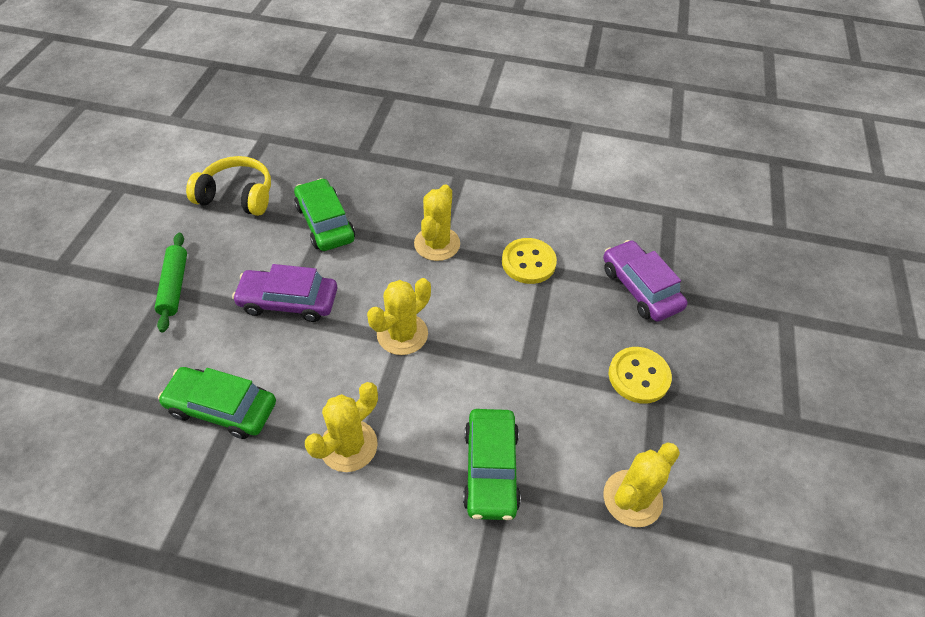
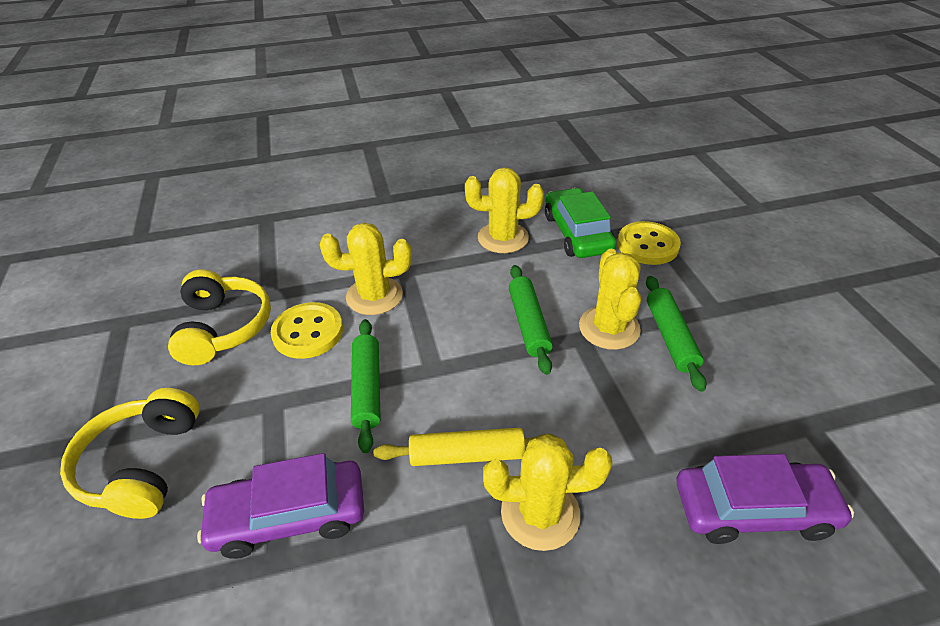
green car: [158,367,276,439] [294,178,355,251] [463,409,521,520] = 3 -> [545,188,616,258] = 1
green rolling pin: [155,233,187,332] = 1 -> [351,319,381,453] [509,265,553,375] [646,276,707,392] = 3
yellow headphones: [186,156,271,216] = 1 -> [60,388,200,519] [168,269,271,365] = 2
yellow rolling pin: none = 0 -> [374,428,559,466] = 1

